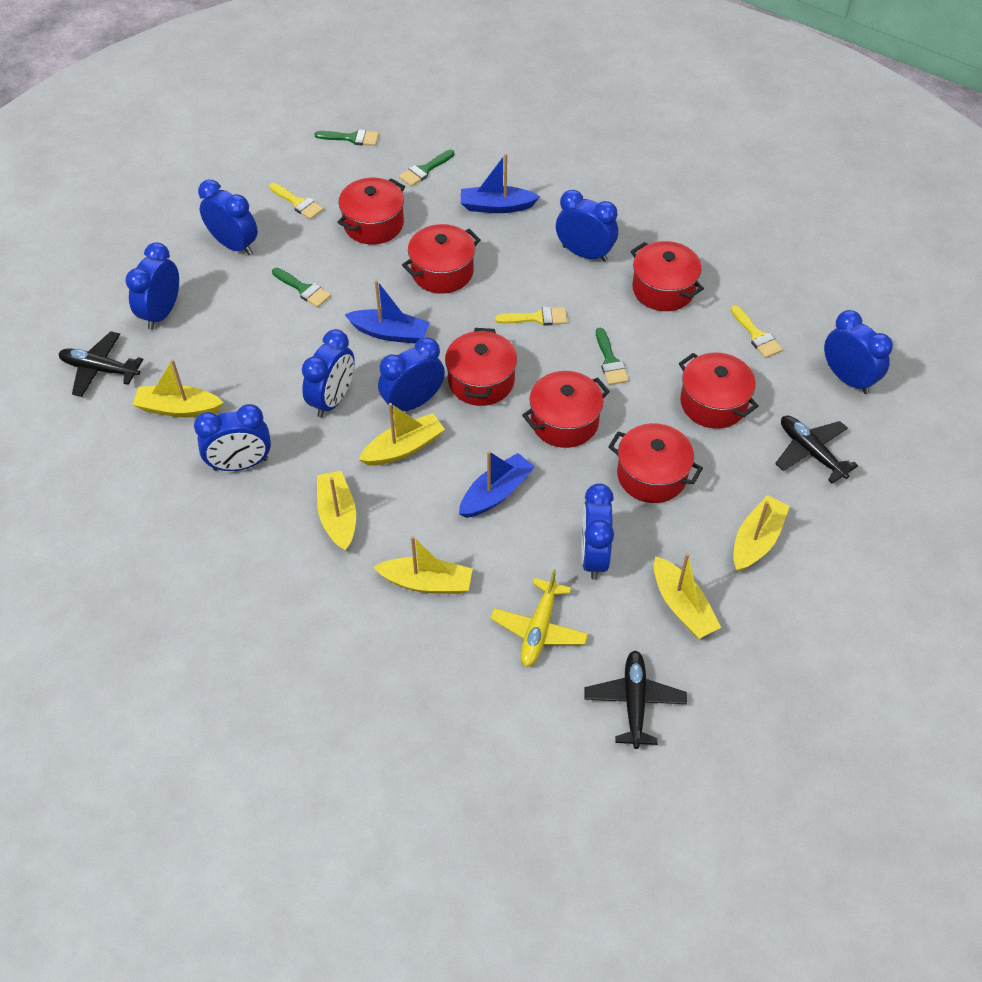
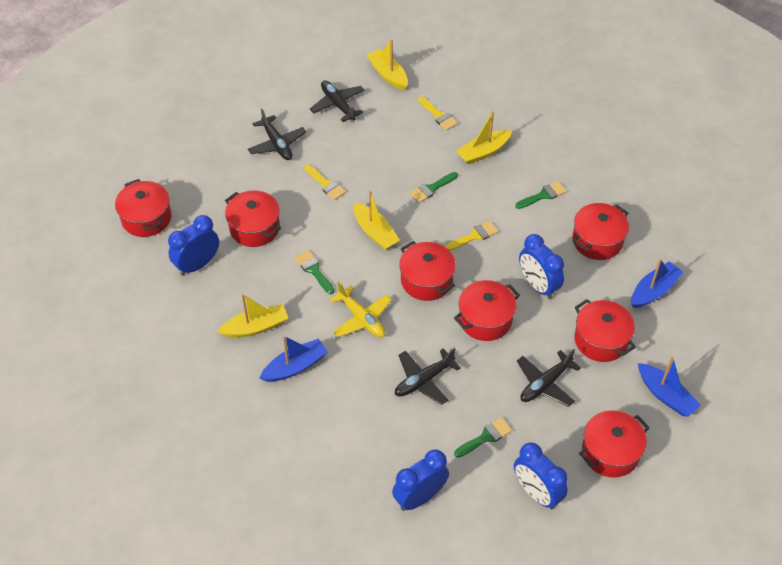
black plane: [58,331,144,397] [584,651,687,749] [775,416,858,484] = 3 -> [248,109,306,160] [310,80,365,122] [395,348,461,405] [517,349,581,407] = 4
blue clock: [125,242,179,330] [194,404,271,471] [198,180,258,255] [302,329,355,418] [378,337,445,415] [556,190,618,262] [581,483,614,580] [824,310,893,394] = 8 -> [168,215,219,276] [392,449,449,511] [514,442,568,509] [519,234,564,299] = 4
yellow boat: [133,359,224,417] [317,471,356,551] [358,403,445,466] [374,536,473,594] [654,553,721,639] [733,495,790,571] = 6 -> [217,294,288,338] [353,191,400,250] [366,39,408,90] [456,111,512,164] = 4

